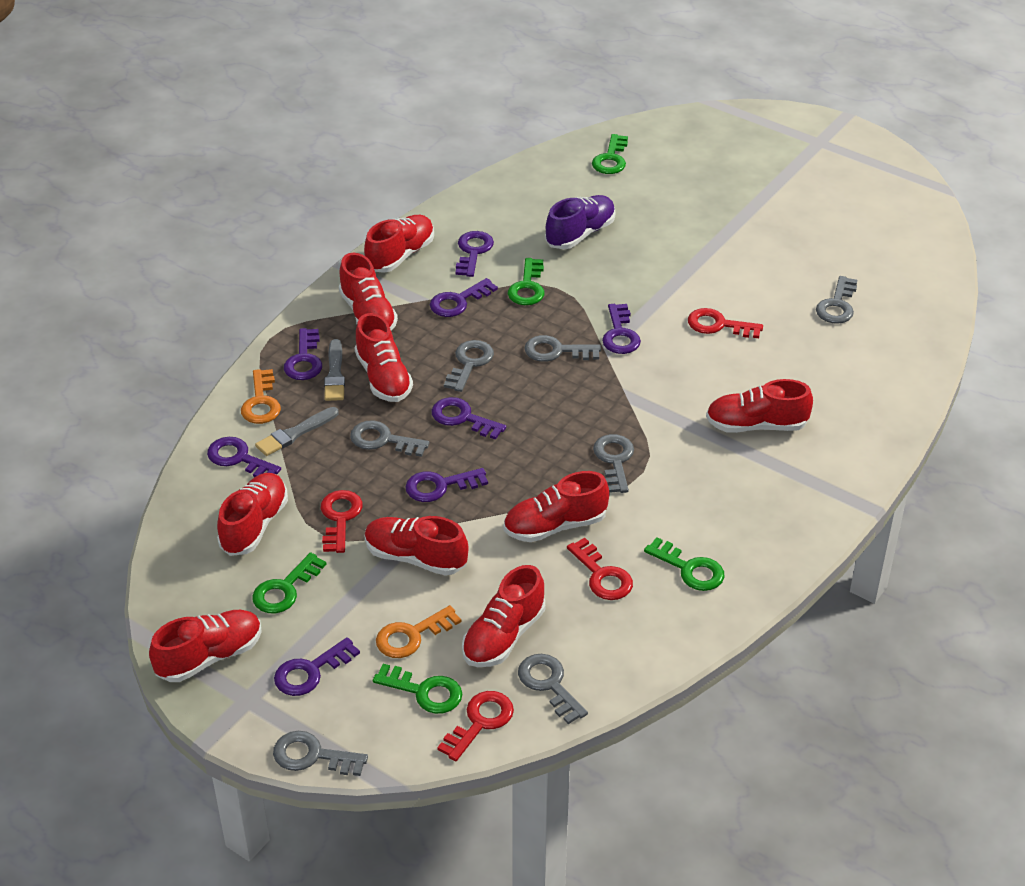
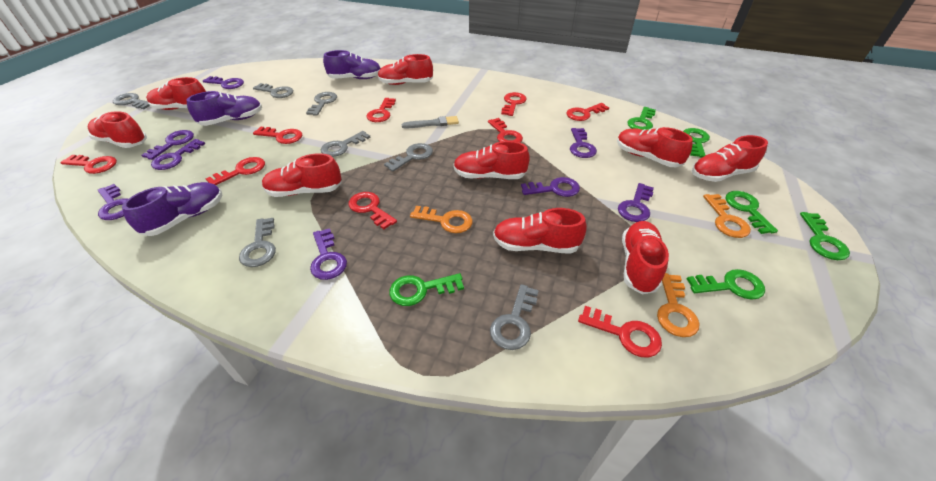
green key: [252,552,327,613] [373,664,462,714] [508,258,545,305] [592,134,628,174] [644,537,725,591] = 5 -> [389,273,464,306] [627,107,656,130] [683,128,710,158] [687,269,765,300] [726,191,778,234] [800,212,850,260] = 6
grey brush: [255,407,339,456] [324,339,345,401] = 2 -> [402,116,459,128] = 1
orange key: [241,369,281,424] [376,605,462,658] = 2 -> [410,206,473,233] [657,273,699,337] [703,194,751,238] = 3
purple shoe: [545,195,615,249] = 1 -> [122,182,222,236] [186,91,262,126] [323,50,381,79] = 3
red key: [321,490,363,553] [437,691,514,761] [567,538,633,600] [688,308,763,338] = 4 -> [60,155,117,174] [206,157,265,185] [253,126,302,144] [349,192,397,229] [366,98,396,122] [488,118,523,143] [501,92,527,116] [566,103,609,121] [578,306,662,358] = 9

